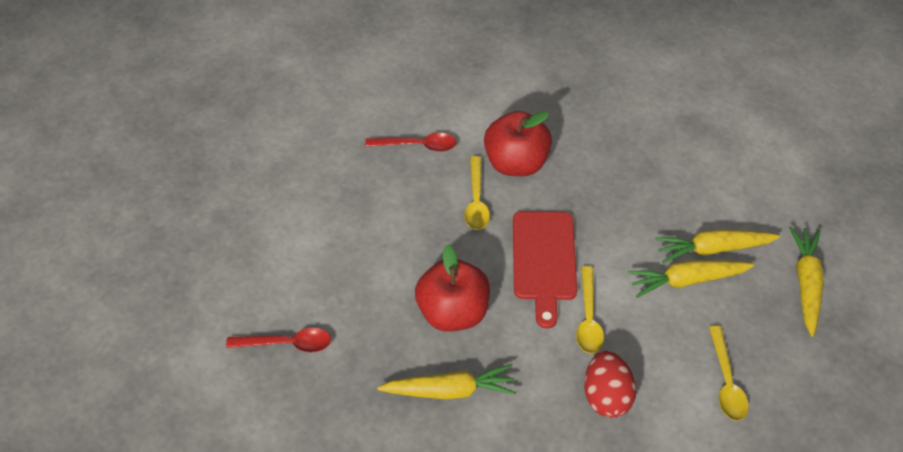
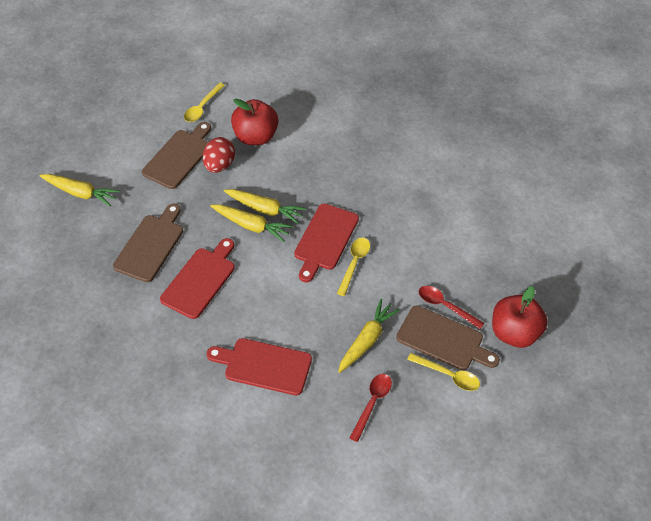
brown cutting board: none = 0 -> [113,203,183,282] [142,122,211,189] [396,305,500,370] = 3
red cutting board: [513,211,577,329] = 1 -> [160,238,235,319] [207,338,312,395] [294,204,359,282] = 3

